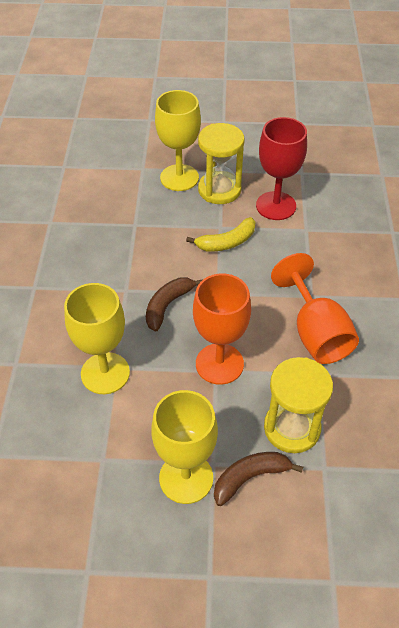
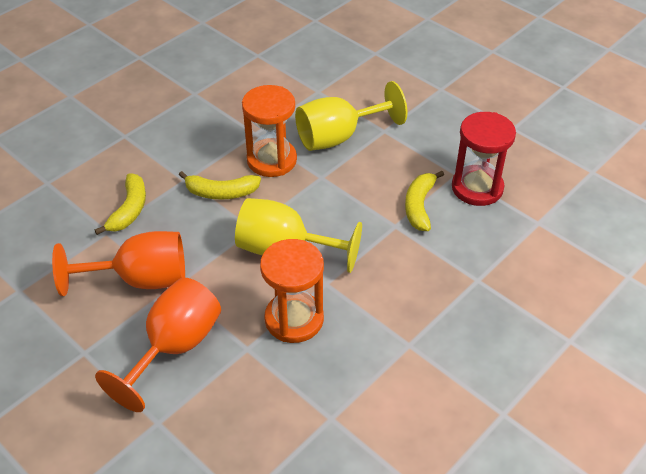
brown banana: [146,278,203,332] [214,452,303,506] = 2 -> none = 0
orange hourglass: none = 0 -> [242,85,297,177] [260,239,324,343] = 2
red goblet: [256,117,307,220] = 1 -> none = 0
red hourglass: none = 0 -> [452,112,516,206] = 1
yellow banana: [186,217,255,252] = 1 -> [95,174,146,235] [179,171,261,200] [405,171,444,231] = 3
yellow goblet: [64,283,130,394] [151,390,218,504] [155,90,201,191] = 3 -> [235,198,362,273] [295,81,407,151] = 2
yellow hourglass: [198,123,245,204] [264,357,333,453] = 2 -> none = 0

